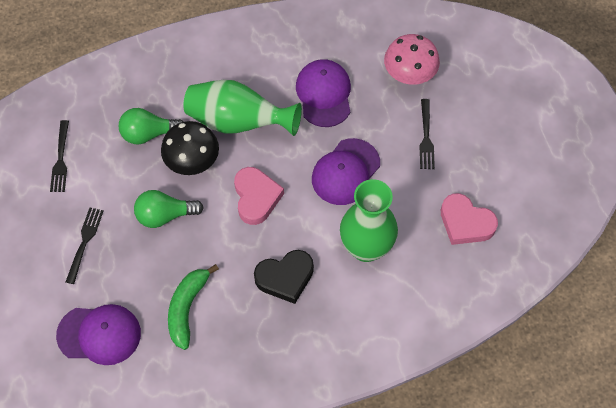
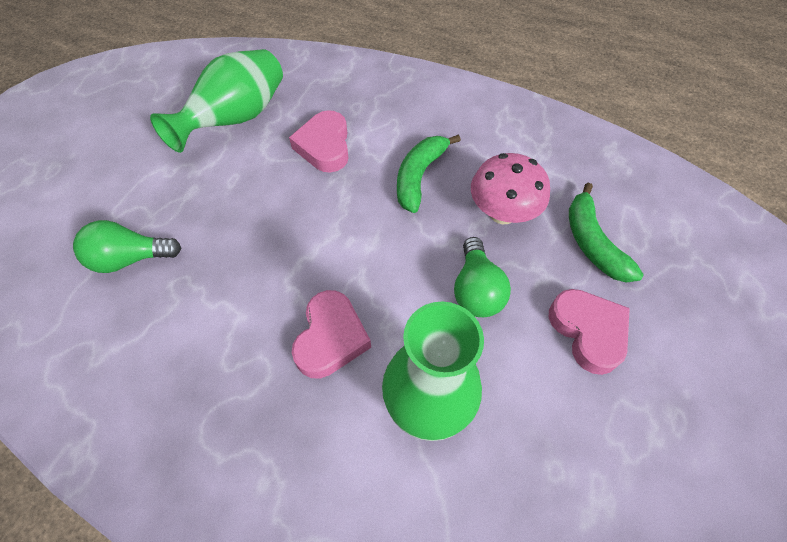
black fork: [50,120,69,192] [66,208,104,284] [419,99,435,169] = 3 -> none = 0
black heart: [254,250,314,304] = 1 -> none = 0
black mushroom: [161,121,219,175] = 1 -> none = 0
green banana: [168,264,219,350] = 1 -> [397,134,461,213] [569,183,644,283] = 2
pink heart: [234,167,284,225] [441,193,498,245] = 2 -> [289,110,349,172] [292,290,371,379] [549,289,630,375] = 3
purple cap: [56,304,141,365] [296,59,351,127] [312,138,380,205] = 3 -> none = 0

